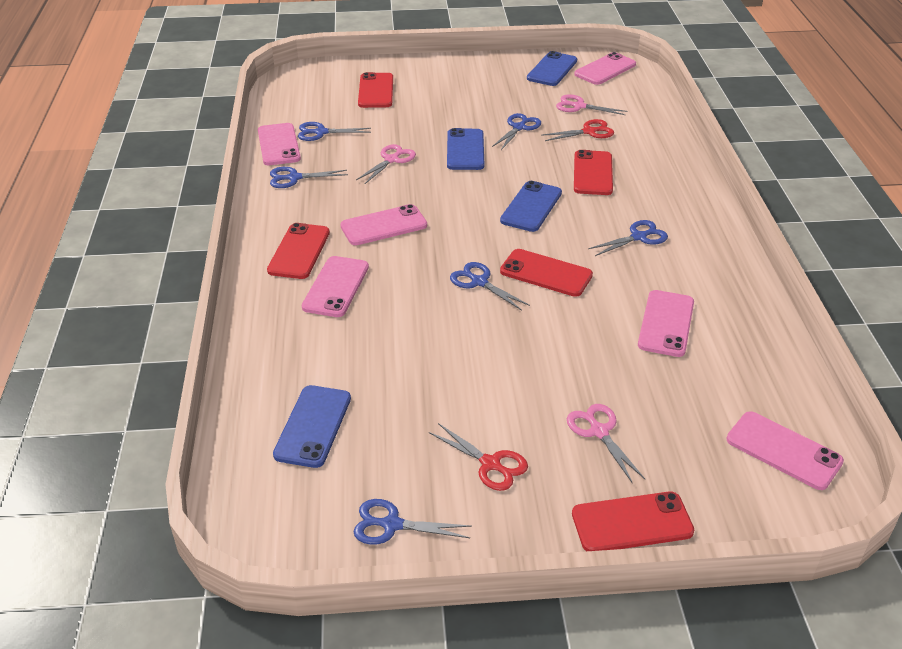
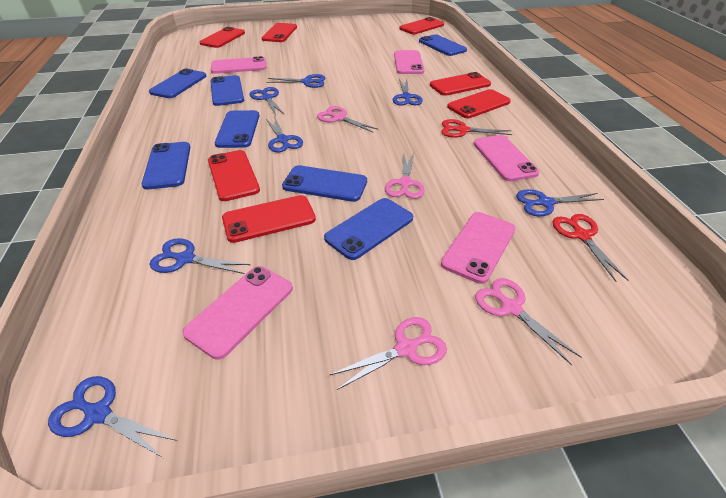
blue phone: [273,385,351,468] [447,128,484,170] [500,181,562,232] [527,51,577,86] = 4 -> [142,142,190,189] [149,69,206,98] [210,75,244,106] [215,110,259,148] [282,165,367,202] [324,198,413,260] [419,34,467,56] = 7
blue scissors: [270,167,348,188] [298,122,371,141] [353,499,472,545] [450,262,530,311] [492,113,541,150] [588,220,668,256] = 6 -> [48,376,177,458] [149,238,251,274] [249,87,285,115] [266,74,325,88] [266,116,303,152] [393,79,423,106] [516,189,604,216] = 7
pink phone: [258,123,301,165] [302,256,369,317] [340,204,427,245] [574,52,636,85] [638,290,694,357] [726,411,844,490] = 6 -> [182,266,293,360] [211,56,267,74] [394,50,424,74] [441,212,515,284] [474,135,539,181] = 5
pink scissors: [356,144,416,184] [556,94,628,115] [567,404,645,482] = 3 -> [317,106,379,132] [330,317,447,390] [385,153,425,199] [475,278,581,365] = 4
red phone: [267,223,330,279] [358,72,393,108] [500,249,593,297] [572,491,694,551] [574,150,613,195] = 5 -> [200,27,245,48] [208,150,260,201] [222,195,316,243] [262,23,297,42] [399,17,444,34] [430,72,491,96] [447,89,511,118] = 7

